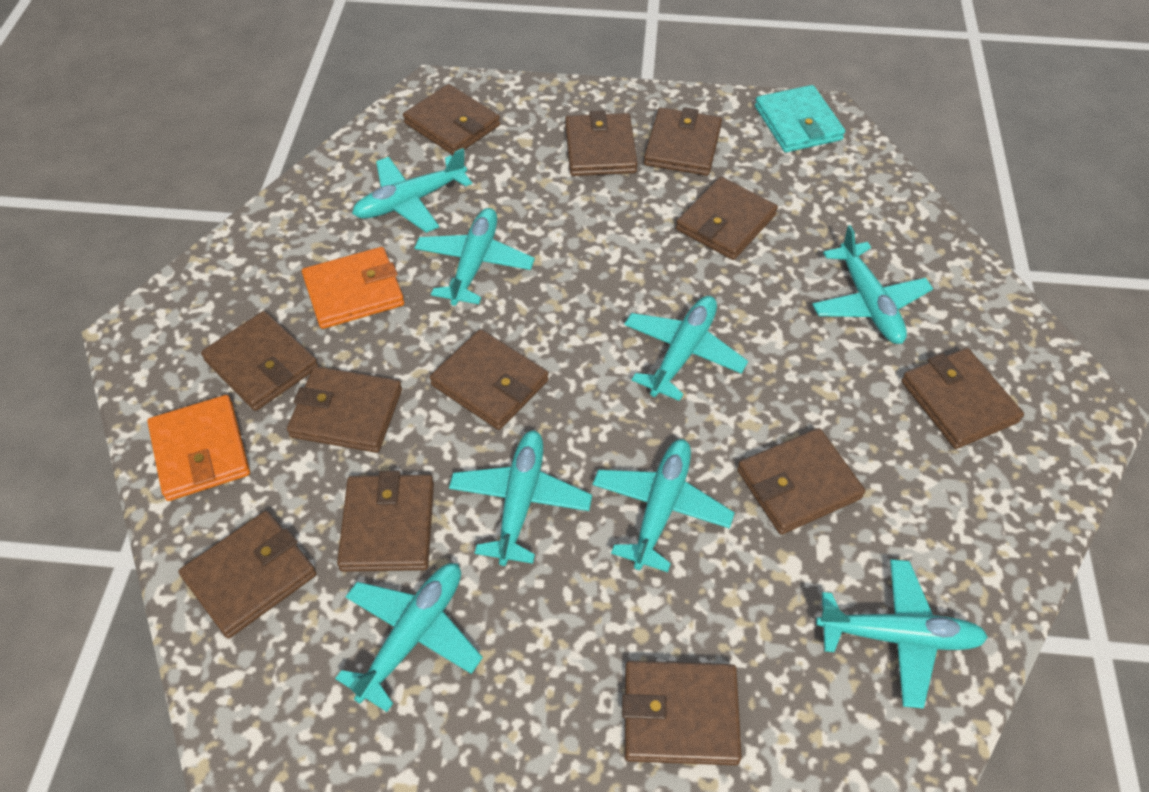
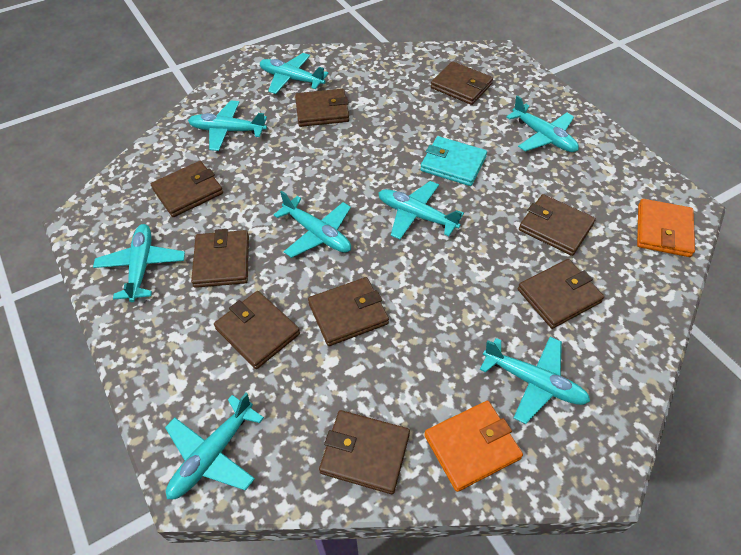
brown wallet: [178,511,317,638] [201,311,319,411] [287,366,402,453] [337,471,434,572] [403,84,500,155] [430,329,549,430] [565,110,638,176] [622,661,742,765] [644,107,722,176] [676,177,778,260] [737,428,865,535] [901,348,1024,449] = 12 -> [151,161,223,217] [191,229,249,288] [214,291,300,369] [295,89,349,127] [308,277,389,346] [319,410,410,494] [431,61,493,105] [518,259,604,329] [519,194,596,256] = 9

